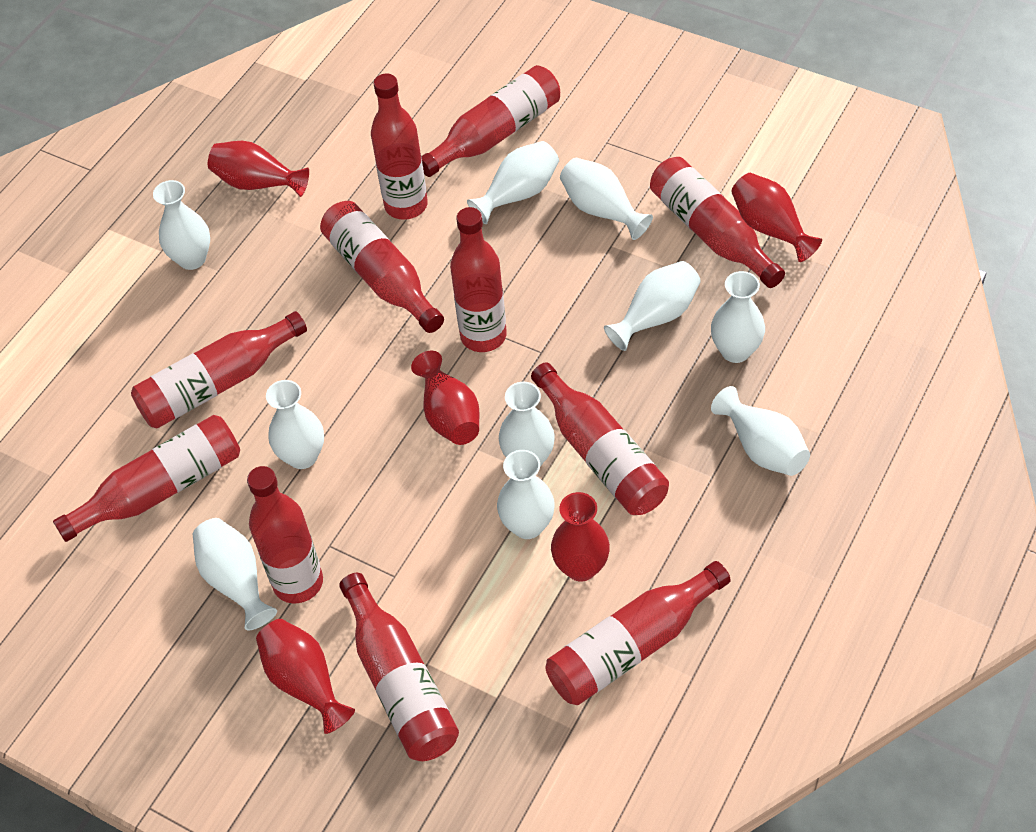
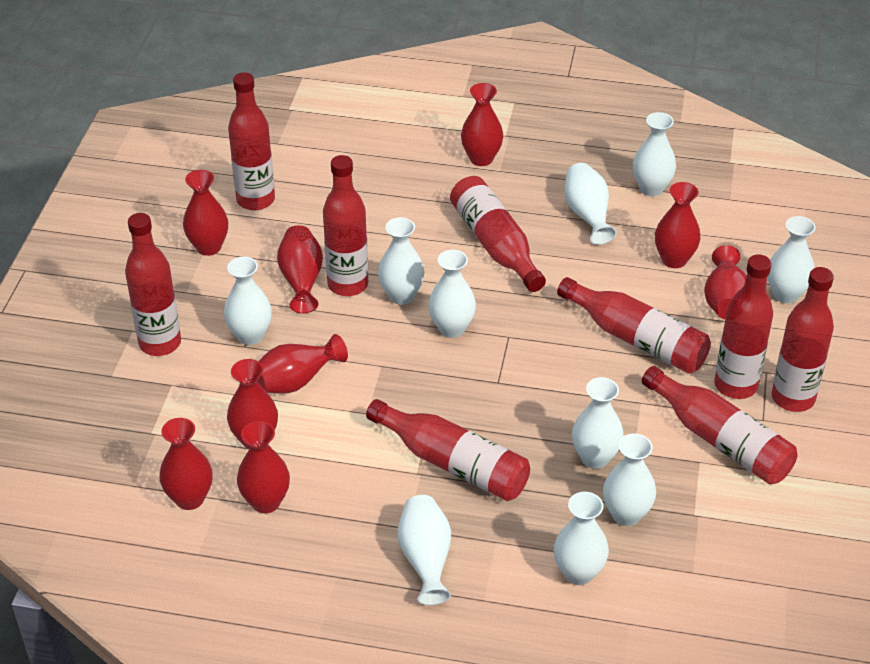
red bottle: [53,415,240,542] [131,311,307,428] [247,466,323,603] [320,201,444,333] [339,573,459,761] [371,74,428,220] [421,65,560,177] [450,207,507,352] [531,363,669,515] [546,561,731,705] [650,157,785,288] = 11 -> [125,213,181,356] [228,72,275,210] [323,155,368,296] [366,399,530,501] [450,176,546,292] [557,277,711,374] [642,366,797,485] [714,255,773,399] [771,267,834,412] = 9
red vase: [208,141,309,197] [256,619,355,734] [411,351,480,445] [551,492,610,581] [731,173,822,262] = 5 -> [159,418,213,510] [183,170,228,256] [227,359,278,449] [237,421,290,513] [257,334,348,393] [277,225,323,313] [461,83,503,166] [655,182,701,268] [704,245,747,319] = 9

